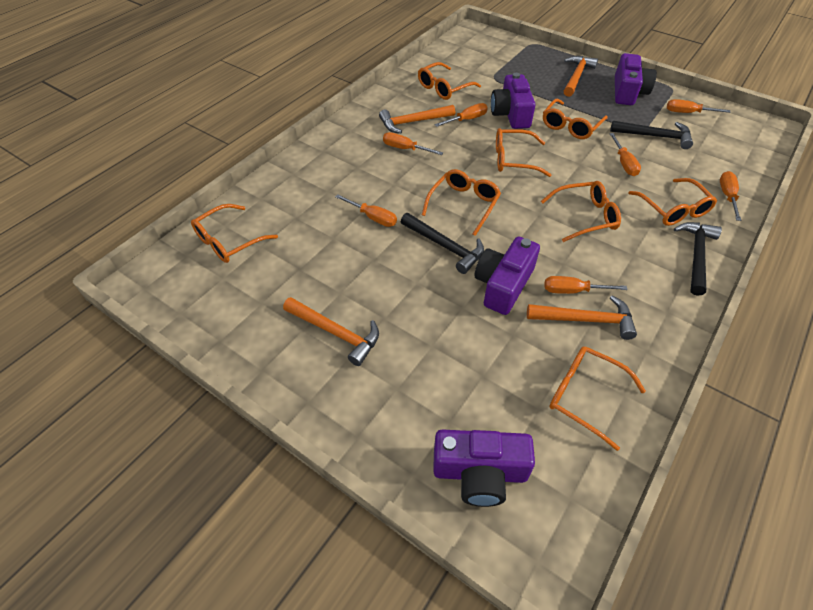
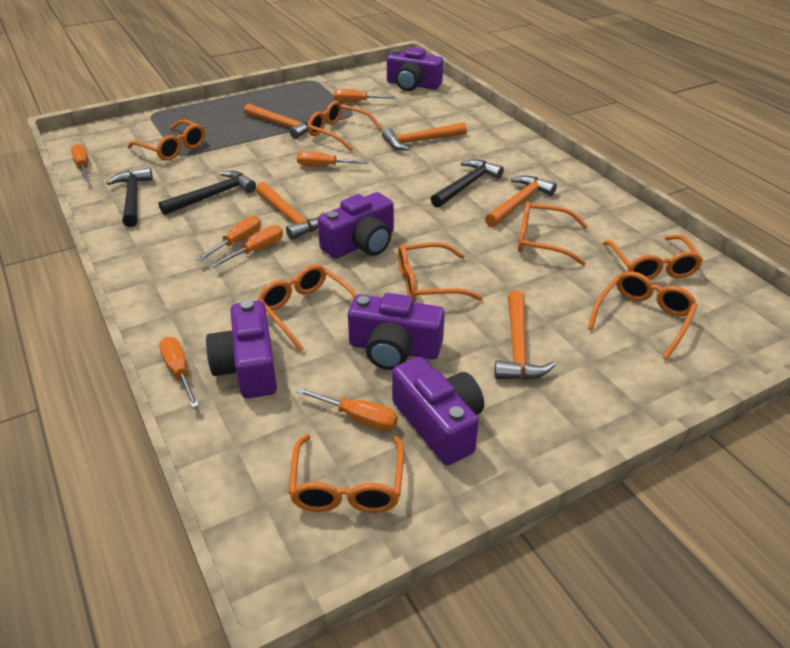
orange hammer: [283,297,379,366] [379,105,455,133] [527,296,637,340] [564,56,598,97] = 4 -> [244,103,311,139] [256,182,325,240] [382,122,467,151] [485,176,557,227] [494,290,555,380] = 5
purple camera: [433,429,535,507] [475,237,540,315] [491,73,536,129] [615,53,657,105] = 4 -> [206,300,277,398] [317,192,394,259] [348,293,445,370] [387,47,443,91] [392,357,484,465] = 5

